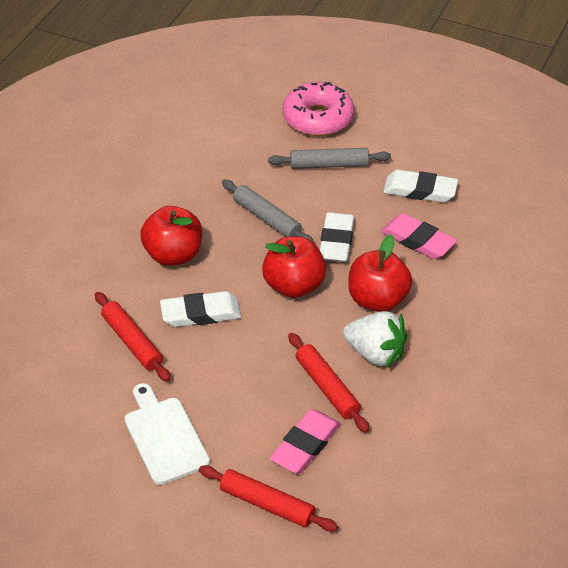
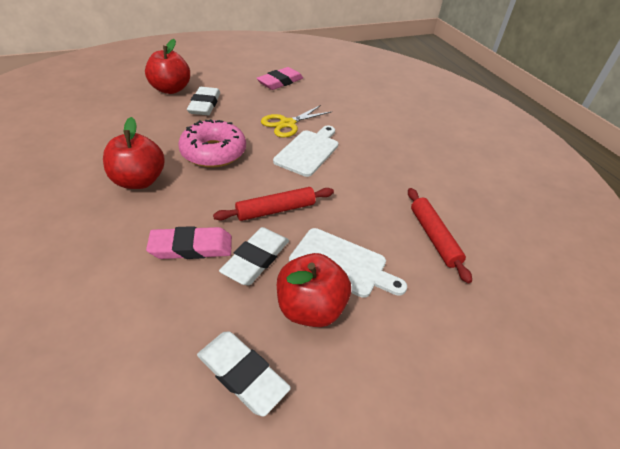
grey rolling pin: [222,180,314,243] [268,148,391,169] = 2 -> none = 0
red rolling pin: [95,292,171,382] [199,465,338,532] [288,333,369,432] = 3 -> [213,187,334,221] [408,188,472,283] = 2
white cutting board: [124,383,210,485] = 1 -> [273,126,338,177] [289,228,407,298] = 2
white strawberry: [343,311,407,368] = 1 -> none = 0
yellow scissors: none = 0 -> [261,105,331,138] = 1

